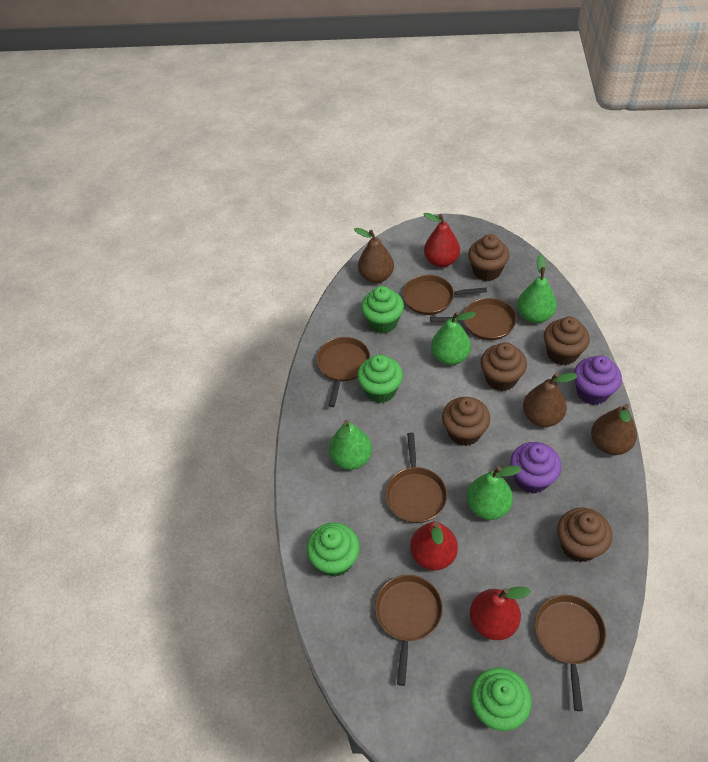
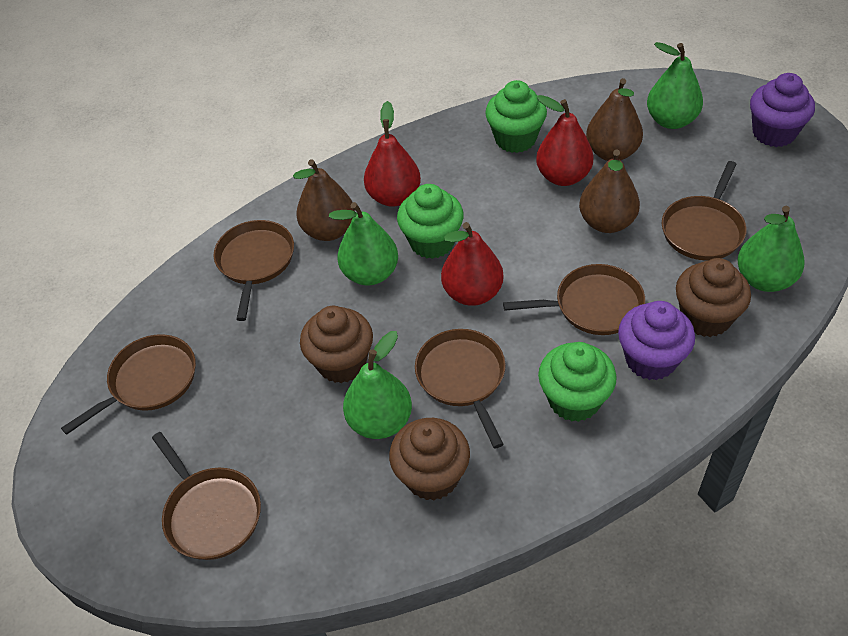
brown cupcake: [442,397,490,446] [468,234,510,281] [481,342,527,391] [544,317,590,365] [557,508,612,562] = 5 -> [300,306,373,383] [389,418,470,501] [676,258,751,337] = 3
green cupcake: [307,523,360,577] [357,355,403,403] [361,286,404,333] [470,668,532,731] = 4 -> [397,184,464,259] [485,80,547,153] [538,342,617,422] = 3

